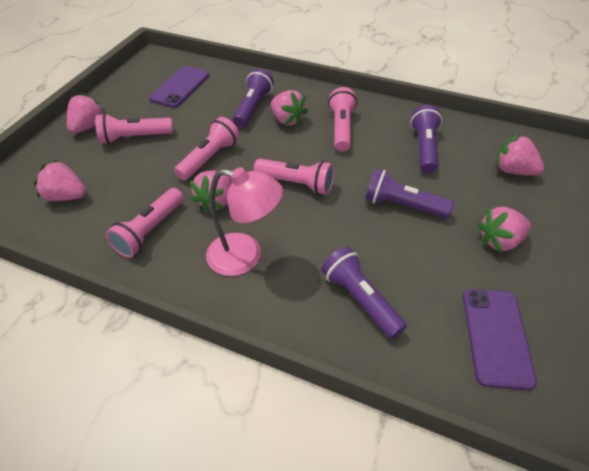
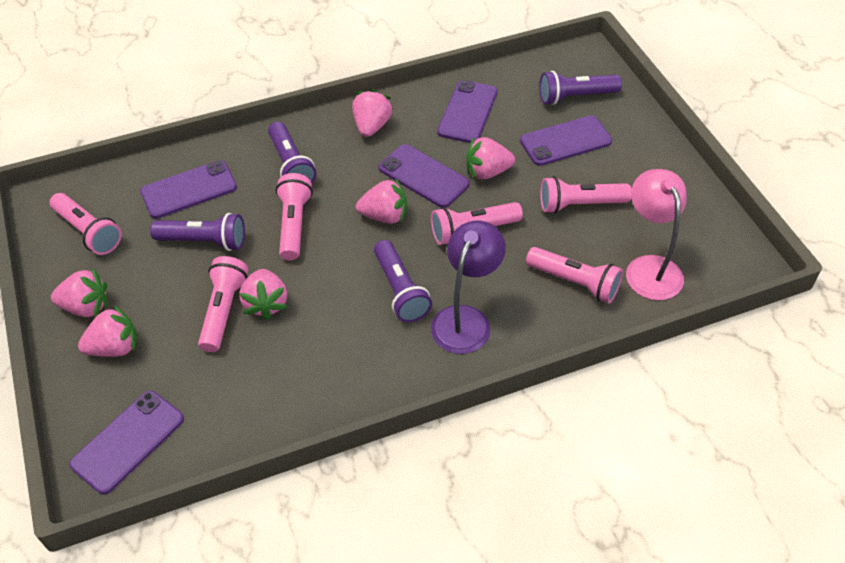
pink flashlight: [95,113,173,144] [106,188,184,258] [174,117,240,181] [254,159,335,195] [328,87,357,152] = 5 -> [50,193,122,255] [198,256,248,352] [276,173,313,260] [431,202,523,245] [526,247,623,303] [540,176,631,214] = 6
purple lamp: none = 0 -> [431,221,506,354] = 1
purple phone: [149,66,210,108] [463,289,537,390] = 2 -> [70,391,184,494] [140,160,237,219] [378,144,470,208] [437,80,497,143] [520,115,612,166] = 5

